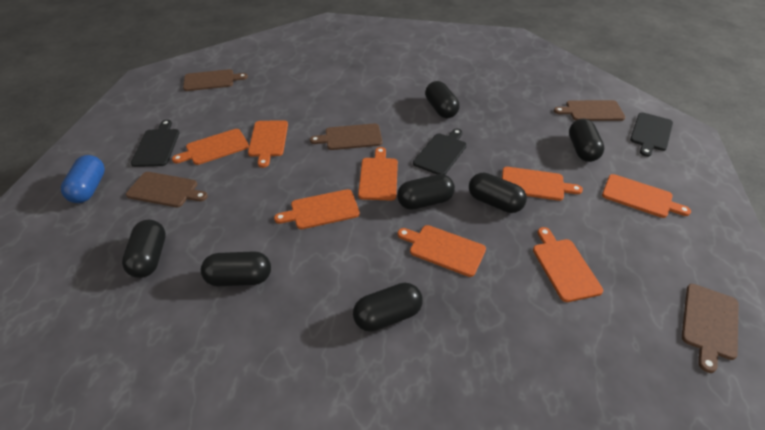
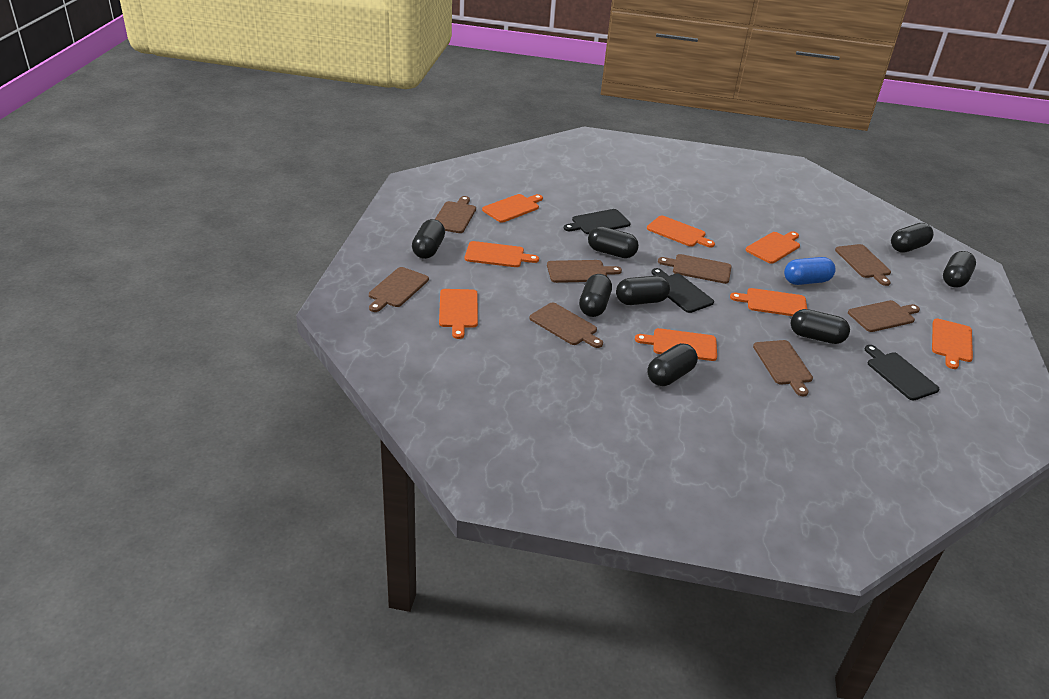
black capsule: [122,220,166,278] [201,251,271,286] [353,282,423,332] [397,174,455,210] [425,81,459,118] [469,173,527,213] [569,119,604,162] = 7 -> [412,219,445,259] [579,274,612,317] [588,226,639,258] [616,275,670,305] [647,343,698,386] [791,309,850,344] [891,223,934,253] [943,251,976,288] = 8
brown cutting board: [126,172,208,207] [183,69,248,91] [310,123,383,150] [554,100,625,121] [682,284,739,373] = 5 -> [369,267,429,312] [435,196,476,233] [529,303,603,348] [547,260,622,283] [658,254,732,284] [753,340,813,396] [835,244,891,286] [848,300,920,332] = 8

